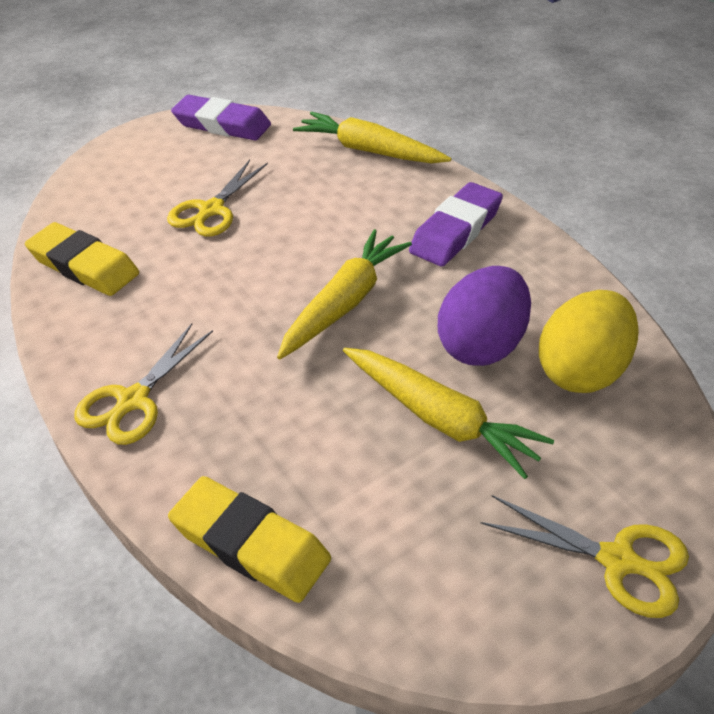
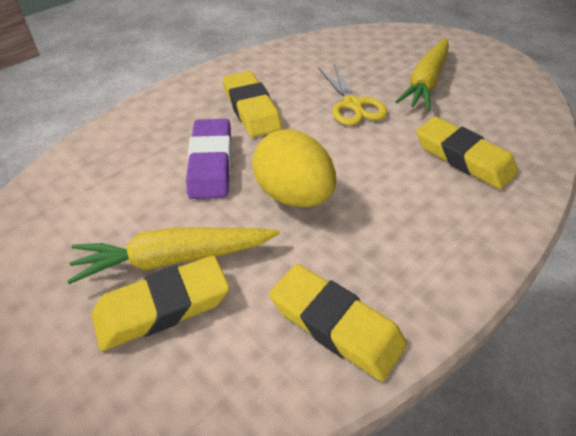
purple egg: [438,266,531,366] = 1 -> none = 0
purple eraser: [171,95,271,140] [409,182,503,266] = 2 -> [186,119,231,199] = 1
yellow carrot: [277,229,412,360] [293,112,451,163] [343,348,554,479] = 3 -> [67,227,280,284] [395,38,449,111] = 2
yellow eraser: [25,222,139,296] [168,476,331,603] = 2 -> [92,255,230,351] [223,71,282,137] [269,264,407,381] [416,117,518,190] = 4
yellow scissors: [74,323,213,445] [167,160,268,237] [481,495,689,618] = 3 -> [319,64,387,126] = 1

